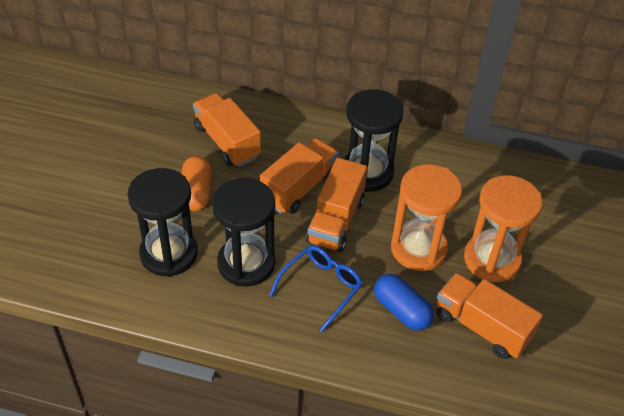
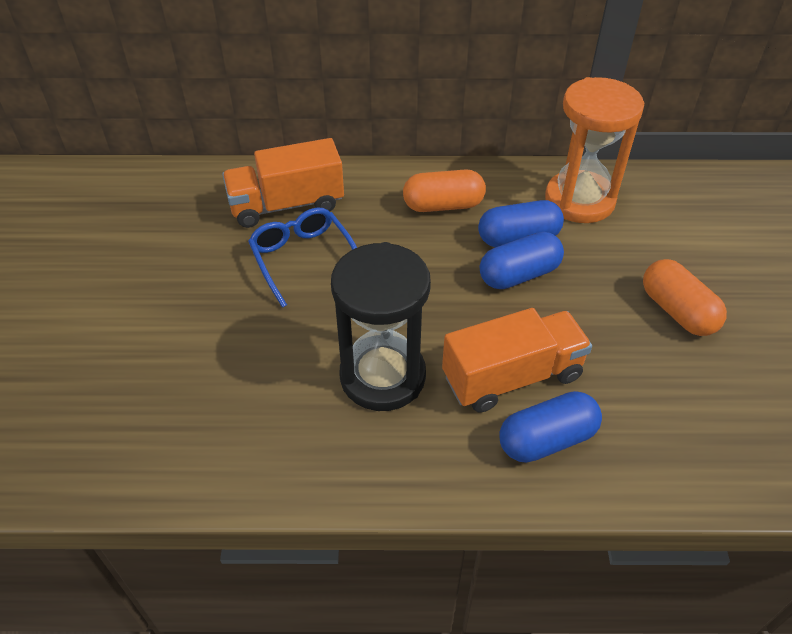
black hourglass: [128,168,198,277] [212,178,275,287] [344,89,403,192] = 3 -> [331,242,431,411] = 1
blue capsule: [374,274,434,331] = 1 -> [478,200,564,247] [480,232,564,289] [499,391,602,463] = 3
orange capsule: [182,156,211,211] = 1 -> [403,169,486,212] [643,259,727,336] = 2
orange hourglass: [391,164,462,271] [464,175,543,282] = 2 -> [545,77,644,223] = 1
orange truck: [193,93,261,167] [260,138,339,214] [306,158,367,252] [436,273,543,359] = 4 -> [222,138,344,228] [442,308,592,413] = 2

